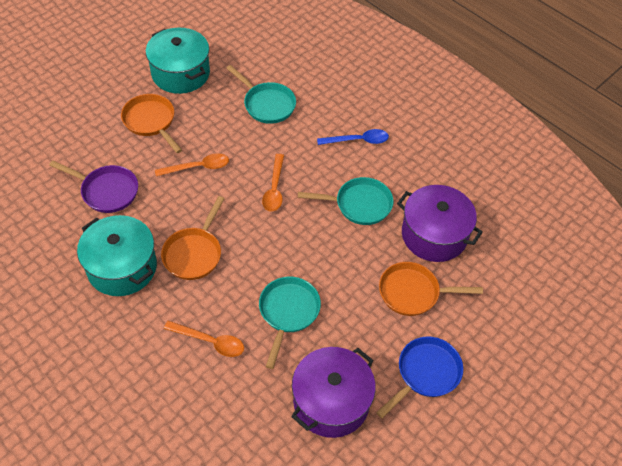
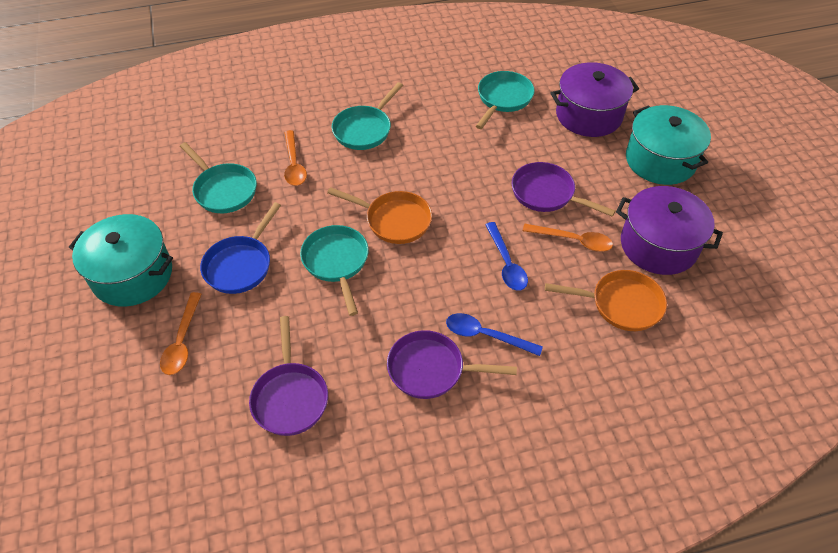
blue spoon: [317,129,389,145] = 1 -> [446,313,543,356] [485,222,528,291] = 2
orange pan: [121,94,182,153] [161,196,225,280] [379,262,483,316] = 3 -> [327,187,432,244] [545,270,667,331] = 2
purple pan: [49,160,138,213] = 1 -> [249,316,328,436] [387,330,517,399] [512,162,616,217] = 3
turquoise pan: [226,65,296,124] [259,277,321,369] [298,177,394,225] = 3 -> [180,142,257,213] [300,225,369,316] [332,82,403,150] [476,71,535,129] = 4

